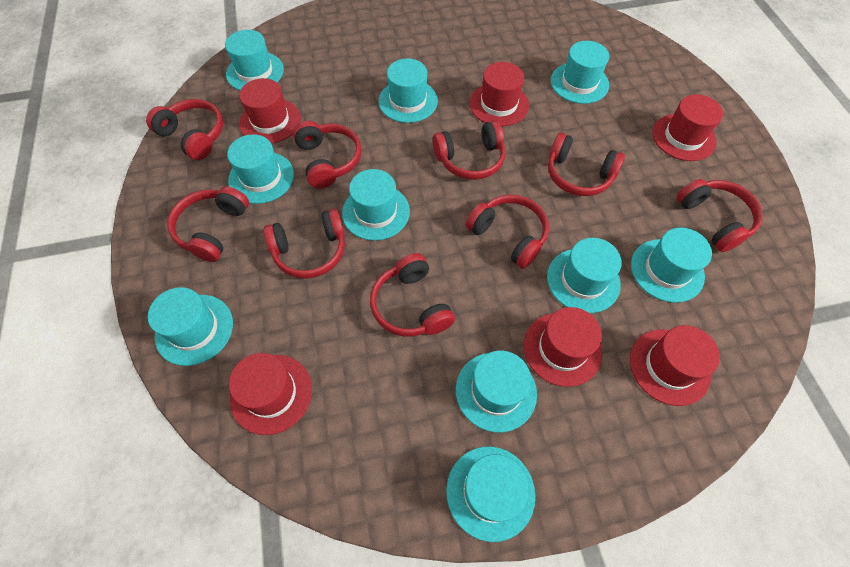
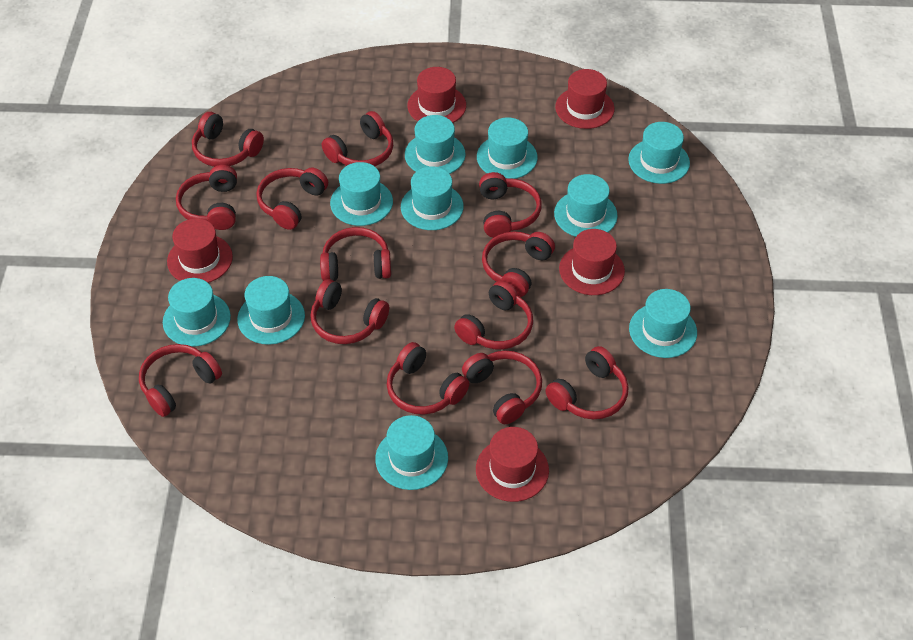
red hat: [229,353,312,435] [239,78,301,144] [469,62,529,126] [524,307,602,387] [630,325,720,406] [653,94,723,161] = 6 -> [167,218,233,283] [407,67,466,123] [476,427,549,502] [555,69,615,129] [559,229,625,295] = 5
red headphones: [146,99,223,160] [167,187,249,262] [264,209,345,279] [293,121,362,189] [370,253,455,337] [433,120,506,180] [466,195,549,269] [548,133,625,196] [676,179,763,252] = 9 -> [139,344,222,417] [176,165,237,230] [192,112,264,167] [256,168,328,230] [310,279,389,344] [320,227,391,281] [322,111,393,166] [387,342,470,415] [454,280,533,349] [462,351,542,424] [479,172,542,238] [482,232,555,297] [545,346,629,419] = 13

